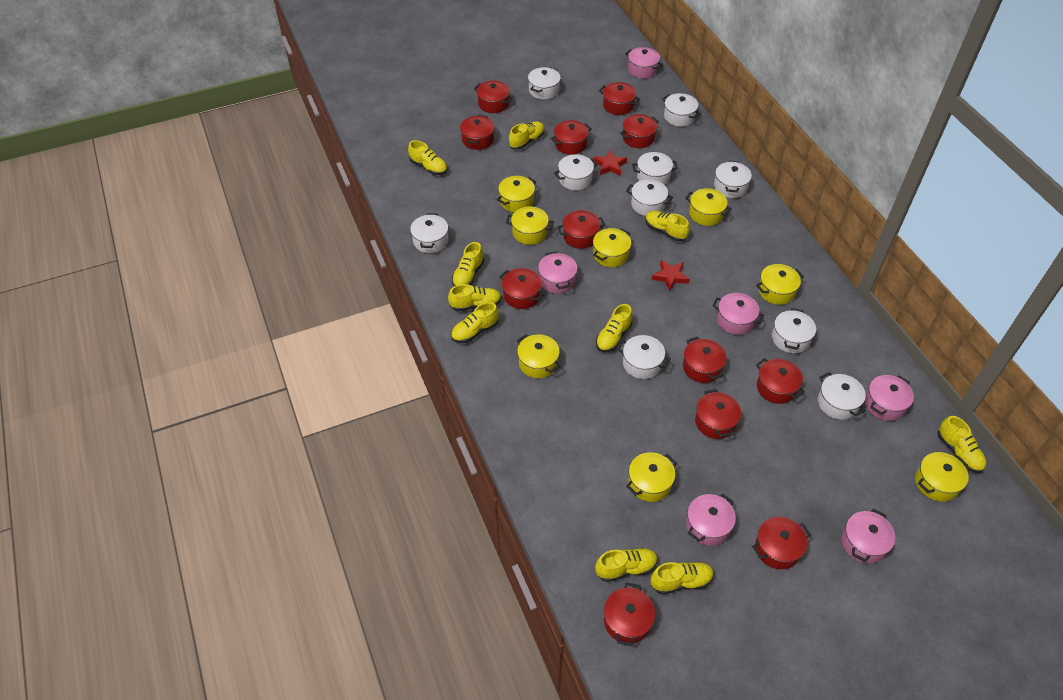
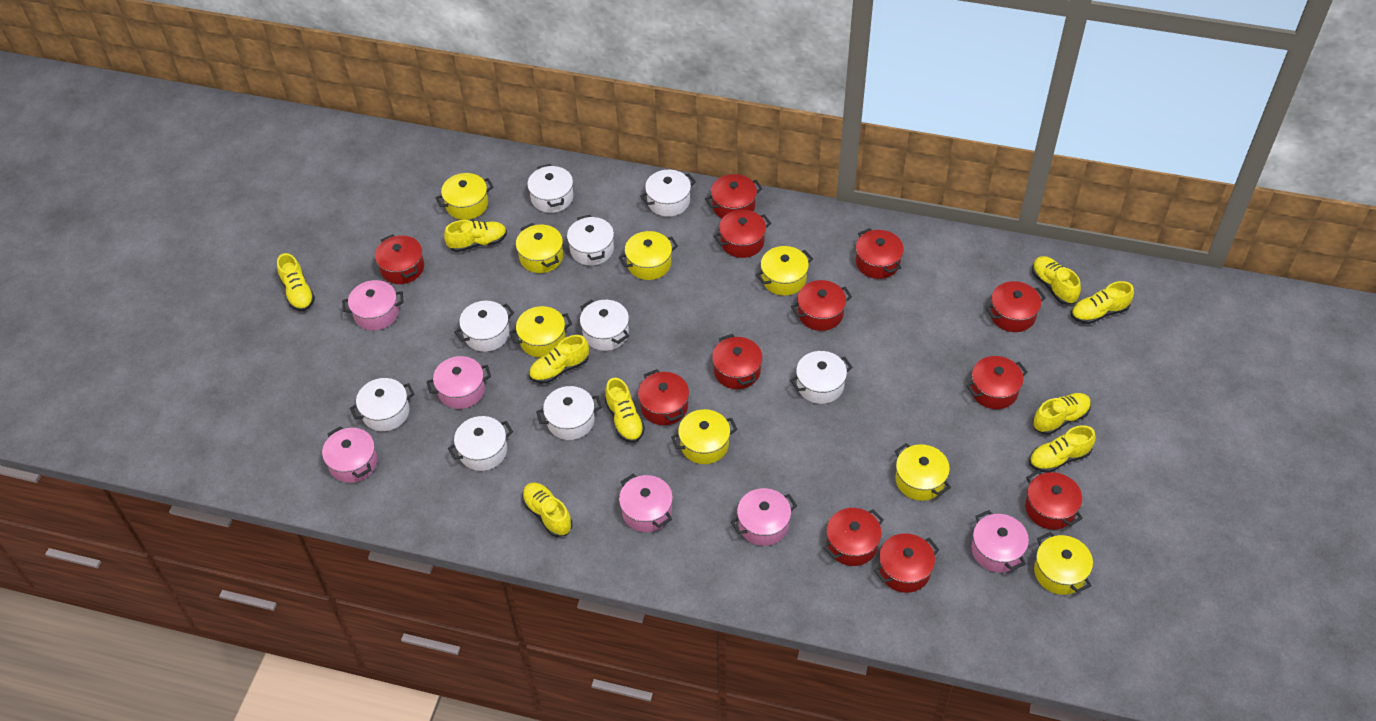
red star: [594,150,627,176] [652,260,690,292] = 2 -> none = 0
white pot: [410,213,448,253] [528,67,561,99] [554,154,598,190] [617,335,671,379] [626,179,673,216] [632,152,678,185] [662,93,700,127] [714,161,752,198] [772,308,816,353] [818,372,866,420] = 10 -> [350,378,414,431] [448,416,513,471] [454,301,514,352] [527,164,573,213] [536,386,602,440] [567,215,614,266] [580,299,629,351] [640,170,696,217] [790,351,852,404] = 9
yellow shoe: [408,140,447,175] [448,284,502,311] [451,302,499,343] [452,242,484,286] [509,121,545,150] [595,548,658,582] [596,304,633,352] [645,211,690,241] [651,561,714,594] [937,416,986,473] = 10 -> [277,253,315,311] [444,220,507,252] [522,483,572,537] [529,335,589,384] [605,378,645,443] [1029,425,1096,473] [1032,256,1081,305] [1033,393,1091,435] [1071,281,1134,324] = 9

